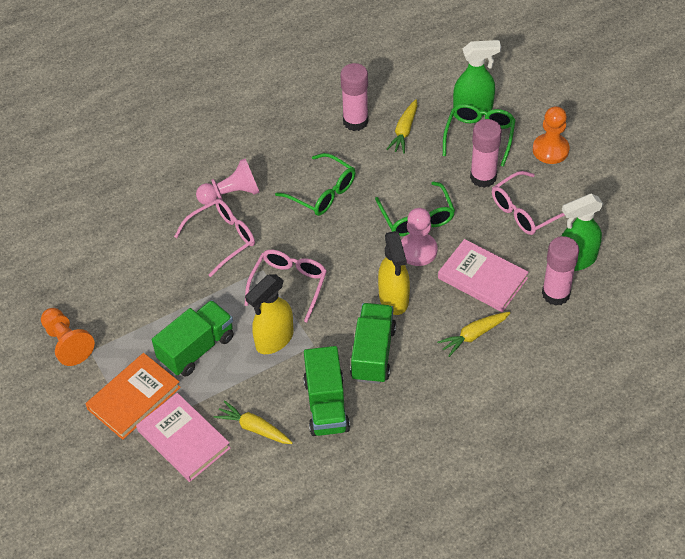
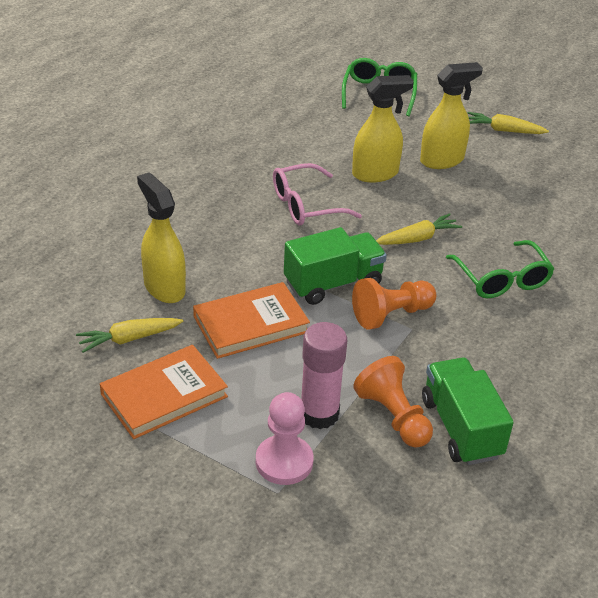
green glasses: [275,153,356,216] [375,181,455,236] [443,104,515,167] = 3 -> [342,58,417,116] [446,240,554,298] = 2
green spray bottle: [453,40,501,116] [561,194,603,271] = 2 -> none = 0
green truck: [152,300,234,377] [303,346,350,436] [350,303,396,384] = 3 -> [284,227,387,305] [422,357,514,465] = 2
orange book: [85,353,181,440] = 1 -> [100,345,228,439] [193,282,310,359] = 2
pink book: [136,393,230,482] [438,239,529,312] = 2 -> none = 0
pink glasses: [174,199,255,277] [245,250,327,323] [492,171,565,235] = 3 -> [273,163,362,225] = 1
pink glue stick: [340,63,368,131] [470,119,502,188] [542,236,579,305] = 3 -> [301,322,347,429] = 1
pink pawn: [196,158,260,205] [401,208,437,266] = 2 -> [256,392,314,485] = 1
yellow spray bottle: [245,274,294,354] [378,231,410,315] = 2 -> [137,172,186,303] [352,75,414,183] [420,62,483,169] = 3

